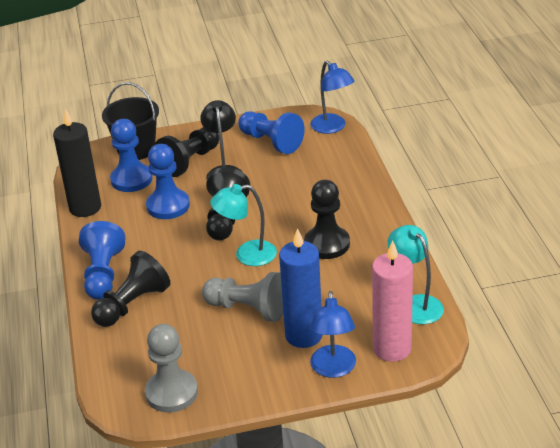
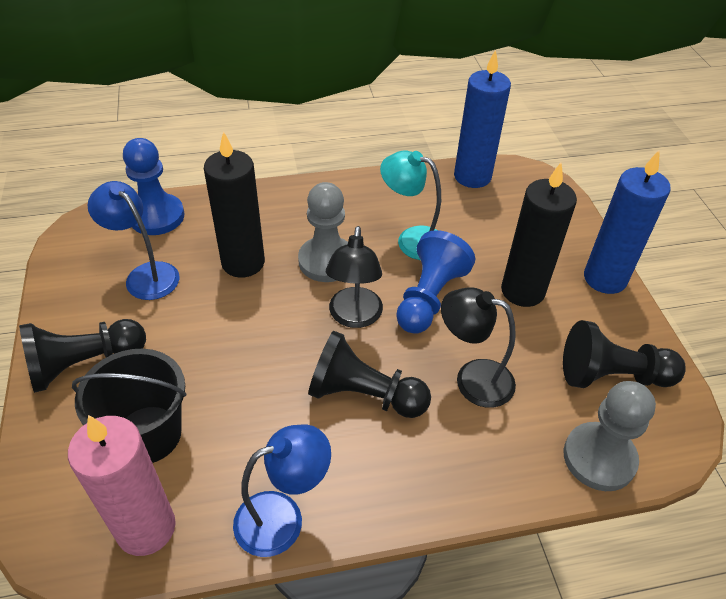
black candle: [53,108,101,217] = 1 -> [204,131,265,278] [501,163,577,307] = 2
black lamp: [200,100,242,179] = 1 -> [326,226,383,328] [441,287,516,408] = 2
black pawn: [91,251,170,327] [155,127,219,177] [206,167,250,241] [304,180,350,259] = 4 -> [19,319,146,393] [308,331,431,418] [563,320,686,388] = 3
blue candle: [279,228,322,348] = 1 -> [454,50,511,188] [584,151,671,294] = 2
blue pawn: [79,221,125,300] [110,119,153,192] [146,144,190,219] [238,111,305,154] = 4 -> [123,138,184,235] [396,230,475,334] = 2
turquoise lamp: [210,184,277,266] [388,225,444,324] = 2 -> [380,150,441,260] = 1

